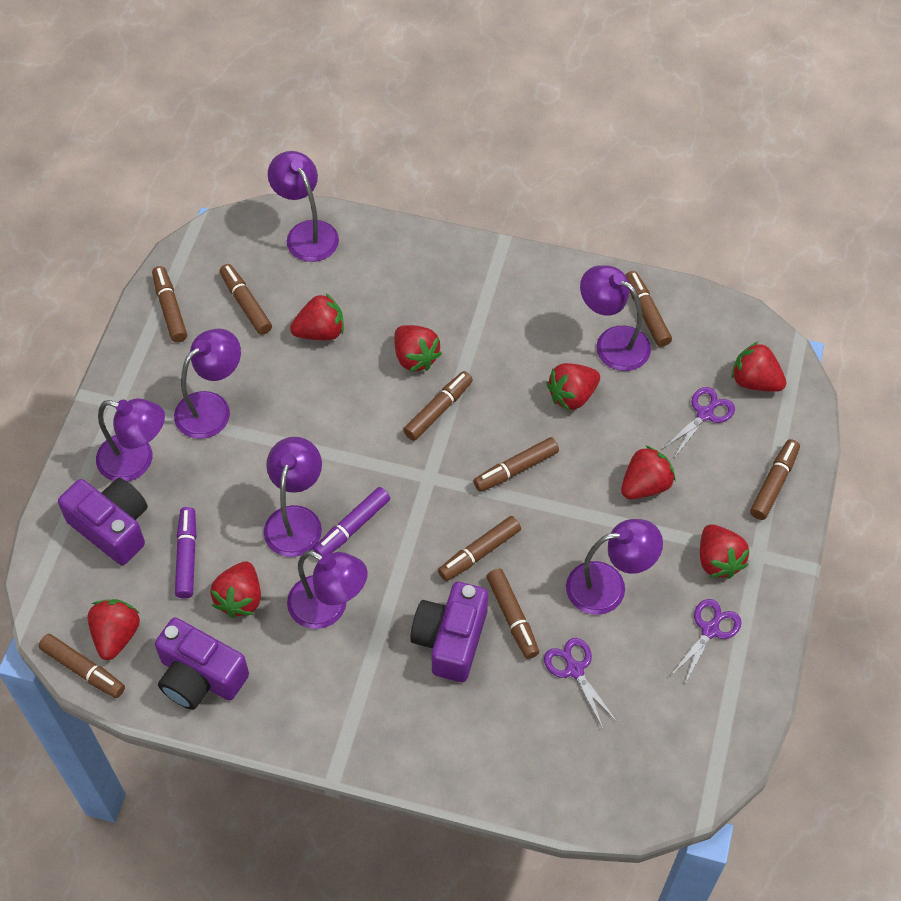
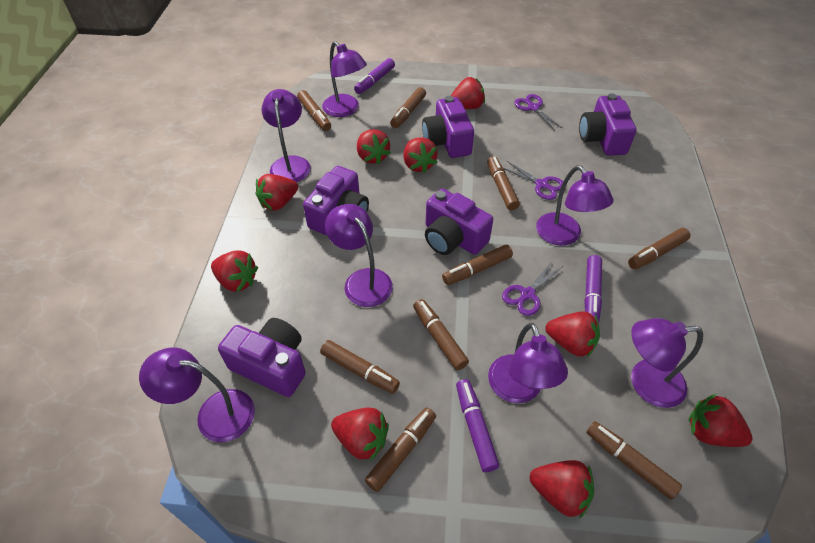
purple camera: [58,478,148,565] [155,618,249,710] [410,582,488,682] = 3 -> [218,318,306,397] [303,166,369,235] [422,96,474,158] [425,189,493,255] [579,93,637,156] = 5
purple marker: [175,507,197,599] [313,487,390,555] = 2 -> [354,58,395,94] [456,379,500,472] [584,255,602,323] = 3
red strawberry: [88,599,140,660] [210,561,261,618] [290,294,344,340] [394,325,442,372] [547,363,600,411] [621,445,675,499] [700,524,749,579] [732,342,786,392] = 8 -> [211,251,258,292] [255,174,298,211] [331,408,389,461] [357,129,391,165] [403,137,438,173] [451,77,485,109] [530,460,594,519] [545,311,600,357] [689,394,752,447] = 9

